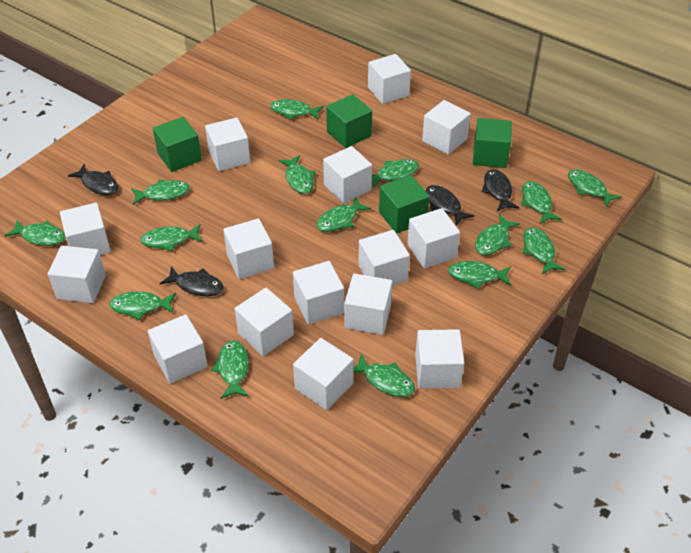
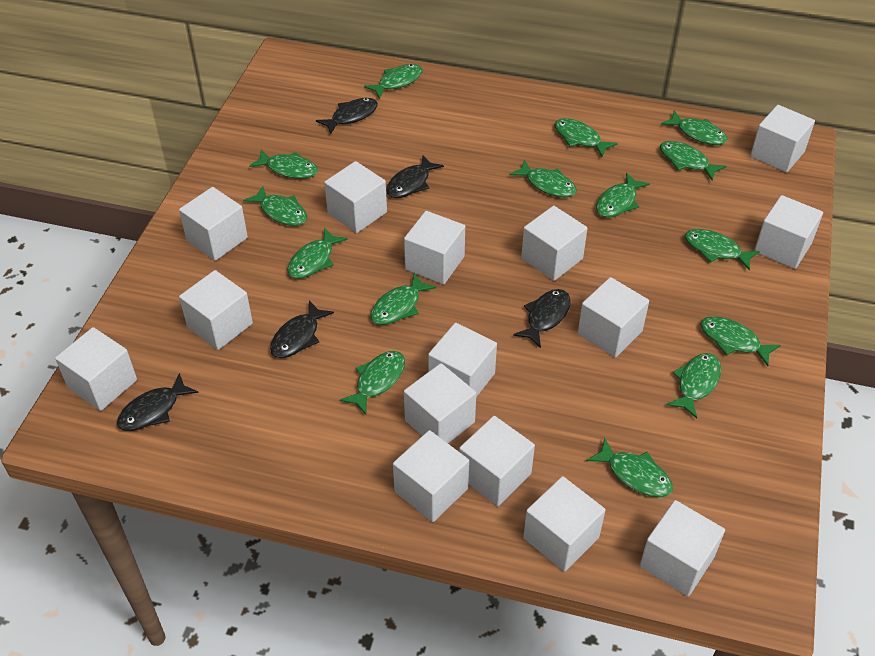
black fish: [68,164,118,195] [160,266,224,296] [426,185,474,225] [482,169,519,211] = 4 -> [117,373,199,431] [270,301,334,358] [316,98,378,134] [386,155,444,198] [513,289,571,348] = 5
green cube: [153,117,202,172] [326,94,372,148] [379,175,429,234] [473,118,512,168] = 4 -> none = 0

